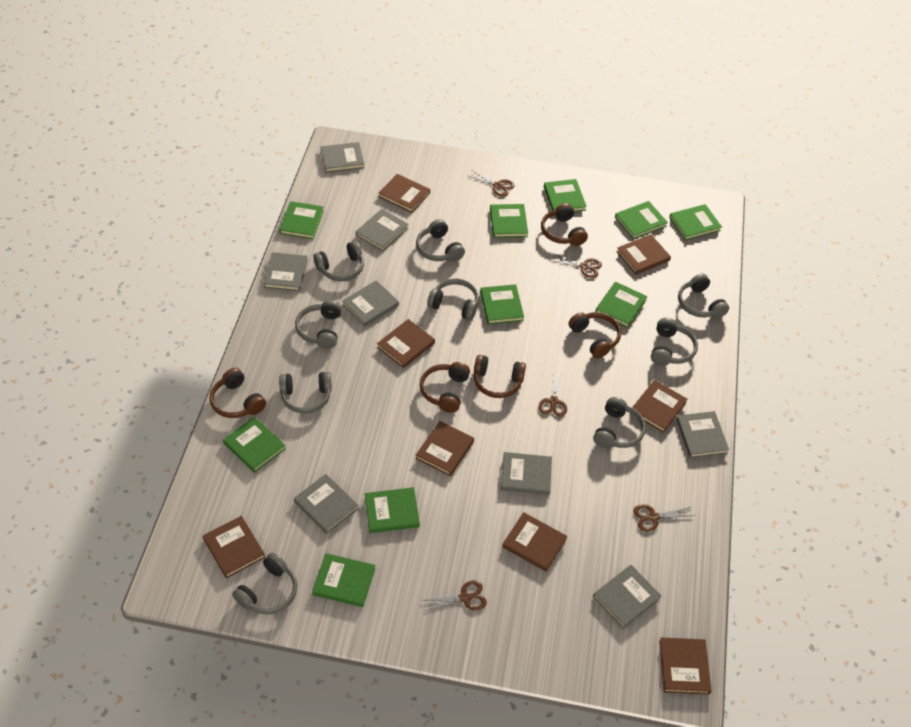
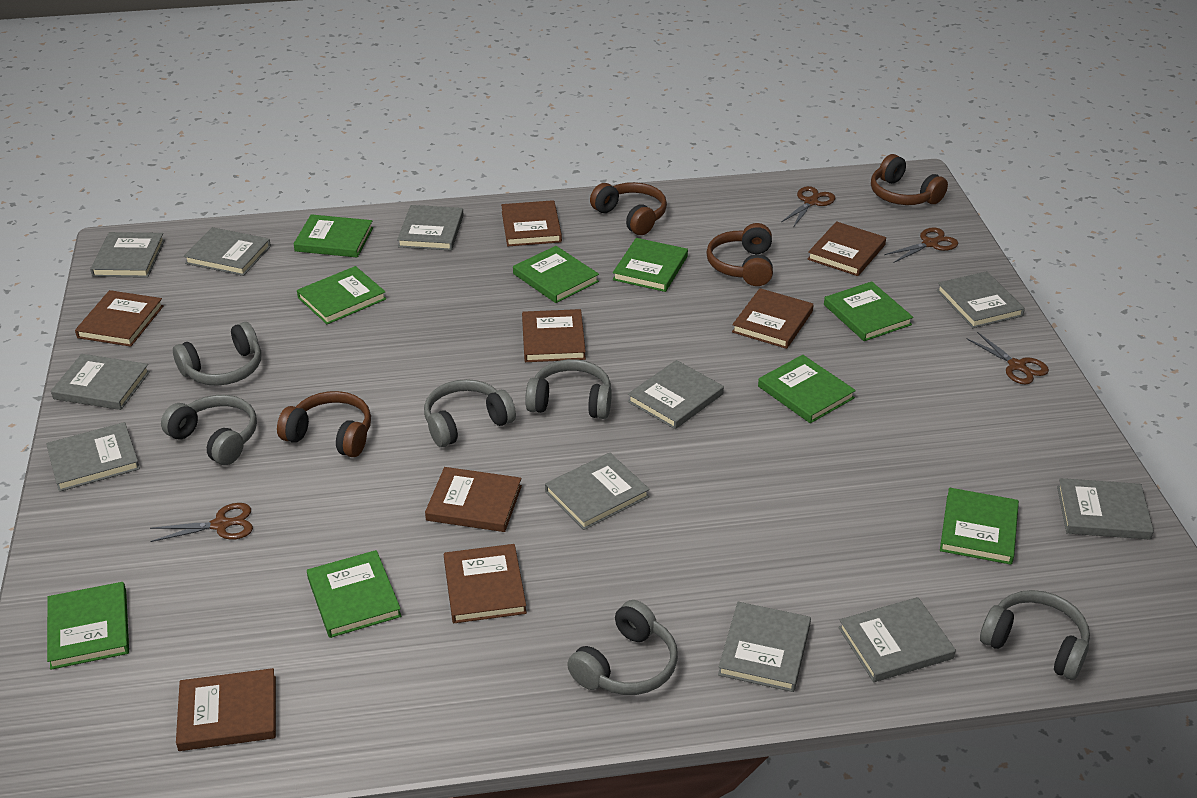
brown headphones: [210,368,266,418] [420,362,470,413] [474,355,526,398] [541,203,588,246] [569,312,621,359] = 5 -> [277,391,371,457] [590,182,667,235] [706,223,773,286] [871,154,948,205] = 4
brown scissors: [421,580,487,611] [467,170,515,197] [539,370,567,417] [551,253,602,278] [633,504,694,532] = 5 -> [150,503,253,542] [781,186,835,227] [884,227,958,263] [966,332,1049,384] = 4
green book: [223,417,286,473] [279,201,324,239] [312,553,375,607] [365,487,420,533] [480,284,524,324] [490,204,528,238] [544,179,587,212] [595,282,647,328] [615,201,668,239] [669,204,722,241] = 10 -> [47,582,129,670] [294,214,373,258] [297,266,386,324] [307,550,402,638] [513,246,599,303] [613,238,688,292] [758,355,856,423] [824,281,913,341] [940,488,1019,565] = 9
grey book: [263,252,308,291] [294,474,359,534] [321,142,364,173] [342,280,399,327] [356,209,409,251] [501,452,552,495] [593,565,661,629] [676,411,729,458] = 8 -> [46,422,140,492] [51,354,150,410] [90,232,165,278] [184,227,271,276] [397,205,464,251] [545,453,650,530] [628,360,724,429] [718,602,811,692] [838,597,956,682] [937,271,1025,328] [1057,478,1154,540] = 11
grey headphones: [232,553,297,614] [279,372,332,414] [295,300,341,349] [313,241,364,281] [416,219,465,262] [427,279,479,320] [593,397,646,448] [651,318,698,366] [678,273,729,319] = 9 -> [161,395,257,465] [173,322,261,386] [424,379,516,447] [525,359,612,419] [567,600,678,695] [980,590,1090,680] = 6

